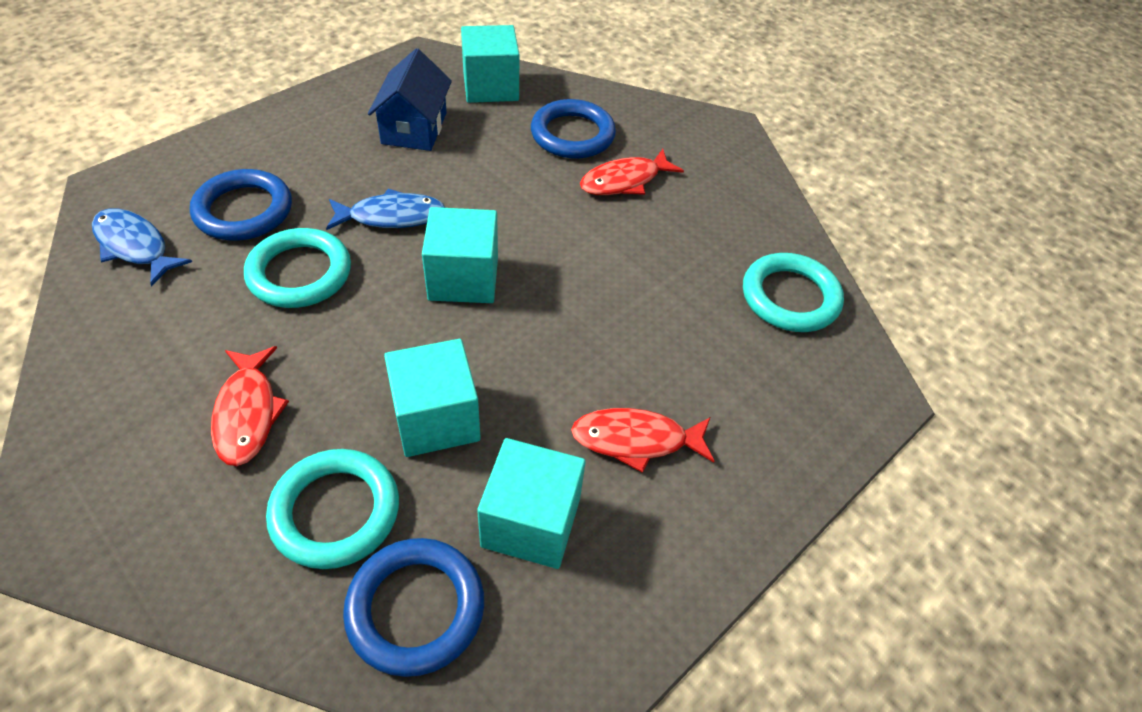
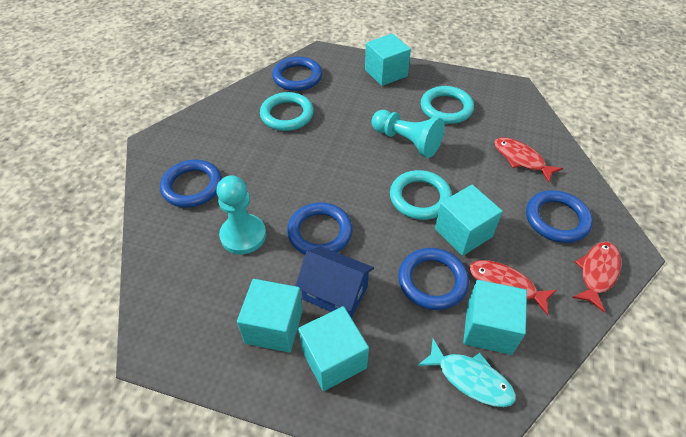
blue fish: [92,208,192,286] [326,189,445,230] = 2 -> none = 0
blue ring: [190,169,292,240] [343,538,484,677] [531,99,616,159] = 3 -> [160,160,222,207] [272,57,322,91] [287,203,353,254] [398,248,469,310] [526,190,593,243] = 5
turquoise cube: [384,339,481,457] [422,207,498,303] [461,25,519,103] [477,438,586,569] = 4 -> [237,279,303,353] [298,306,369,391] [365,33,411,86] [435,185,503,256] [463,280,527,355] = 5
turquoise fish: none = 0 -> [418,339,516,407] = 1
turquoise pawn: none = 0 -> [216,175,266,254] [372,110,445,158] = 2

